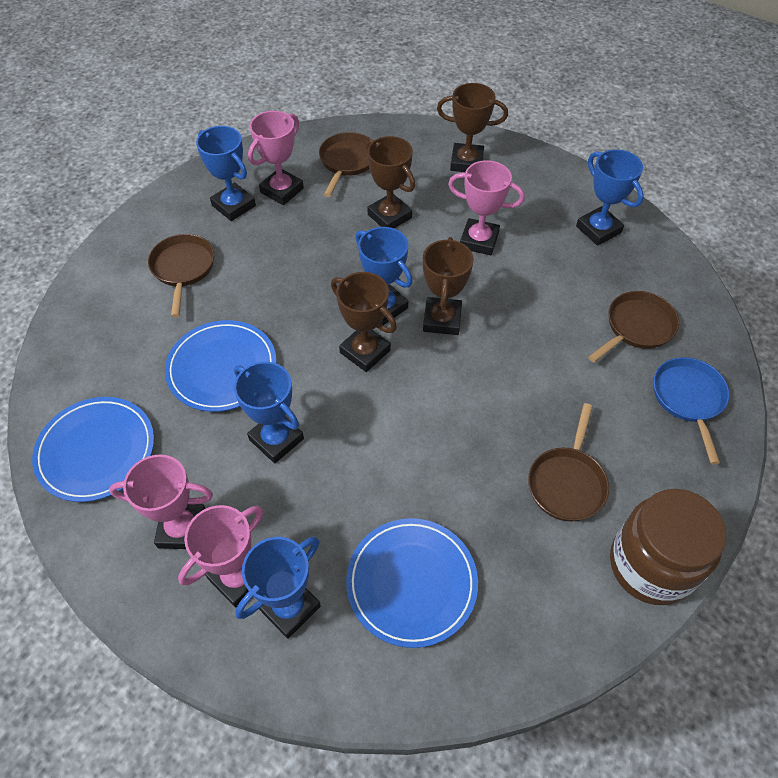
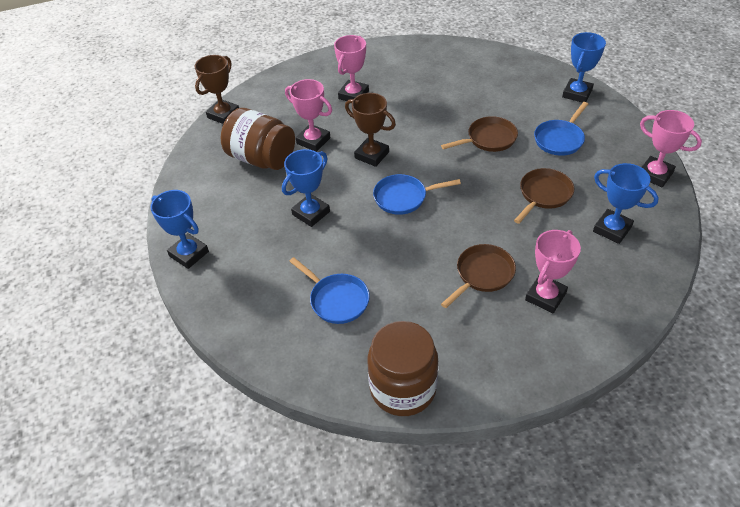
blue pan: [653,357,729,464] = 1 -> [289,257,370,324] [373,174,461,215] [534,102,588,156] = 3
blue plate: [32,397,154,502] [165,320,277,412] [346,518,478,648] = 3 -> none = 0
blue trophy: [196,126,256,221] [234,362,304,463] [235,537,321,639] [355,227,413,325] [576,149,644,246] = 5 -> [150,190,209,269] [282,149,330,227] [562,32,606,103] [593,163,659,244] = 4
brown jar: [610,489,727,605] = 1 -> [221,108,295,170] [368,321,438,416] = 2
brown pan: [148,234,214,317] [319,132,371,197] [528,403,609,522] [588,291,679,362] = 4 -> [441,116,518,152] [441,244,516,308] [514,168,574,224] = 3
brown trophy: [331,272,397,372] [366,136,415,228] [423,237,474,335] [437,83,508,172] = 4 -> [195,55,239,124] [345,93,396,167] = 2

